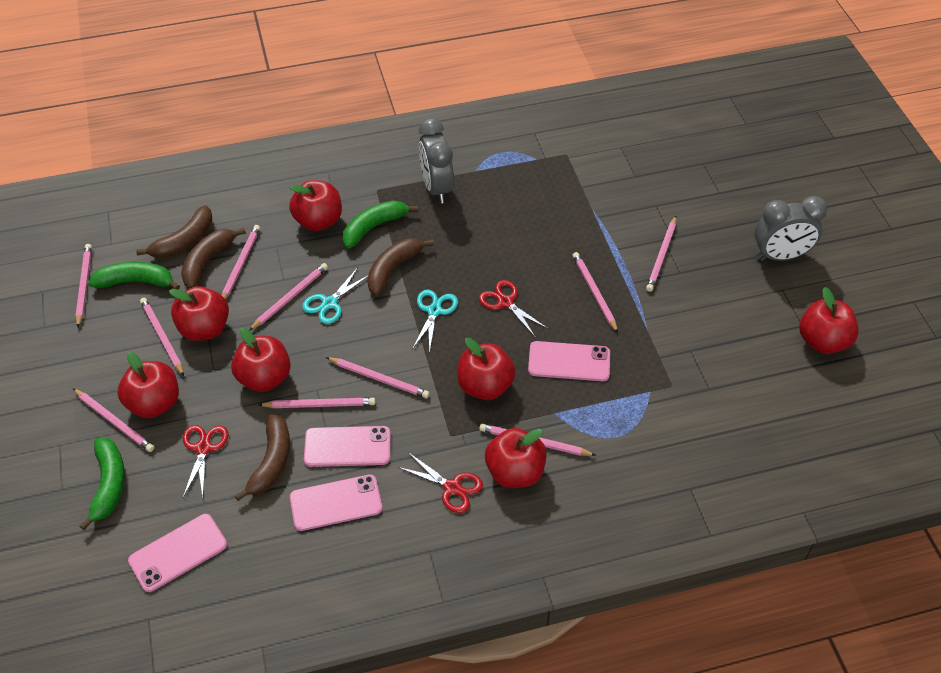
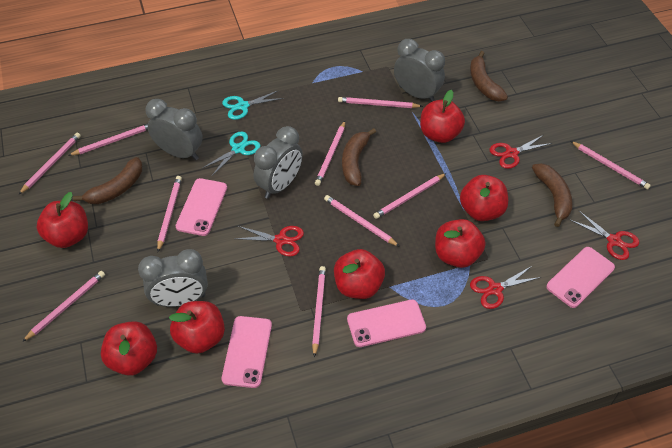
green banana: [80,438,125,530] [89,262,180,289] [343,200,418,248] = 3 -> none = 0
grey clock: [419,118,454,204] [754,196,827,261] = 2 -> [138,249,208,307] [145,99,203,160] [254,126,303,199] [394,39,445,102] = 4
red scissors: [183,425,229,498] [398,452,483,513] [479,280,548,337] = 3 -> [235,226,304,257] [470,266,541,309] [490,135,552,169] [571,210,639,260] = 4

